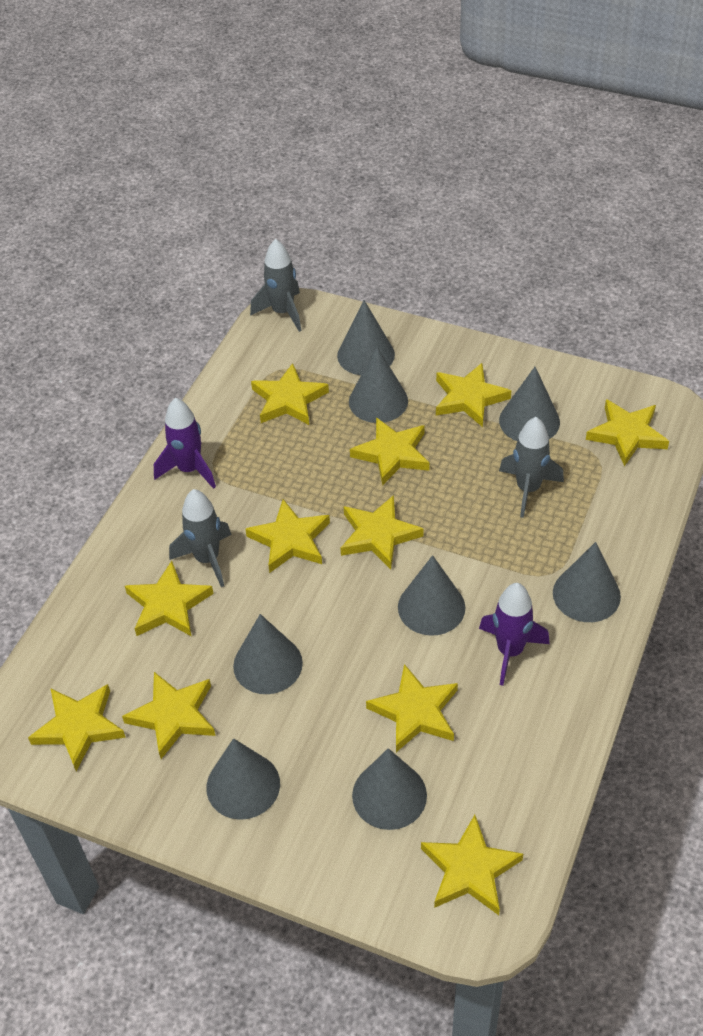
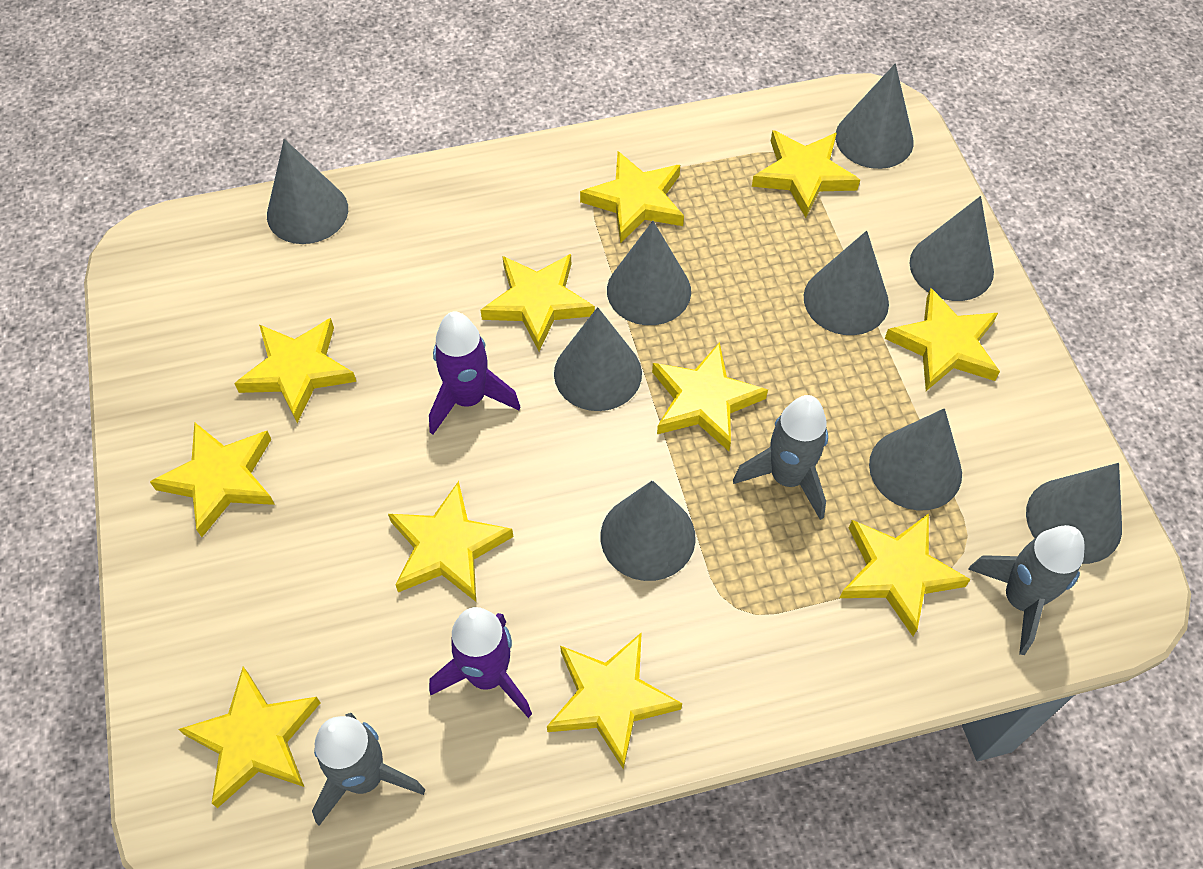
grey cone: [206,738,280,820] [233,614,303,694] [337,300,395,375] [349,347,408,423] [352,748,427,830] [398,555,465,636] [499,367,560,441] [553,542,621,622] = 8 -> [267,139,348,244] [554,307,642,411] [601,480,696,581] [607,221,691,325] [804,230,889,335] [835,63,914,169] [869,408,962,510] [910,196,994,301] [1026,463,1122,564] = 9

